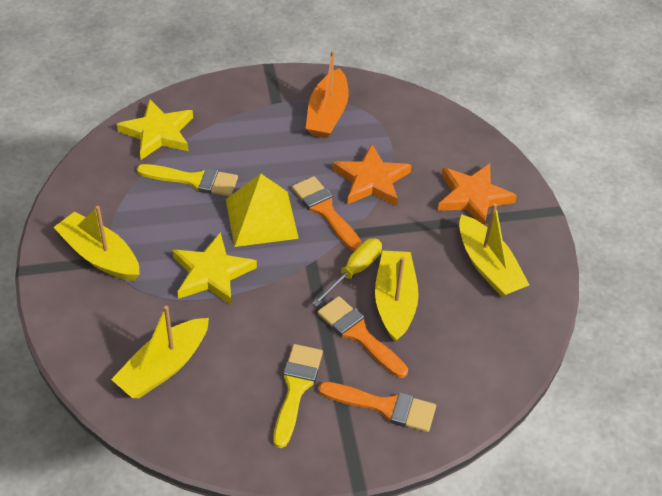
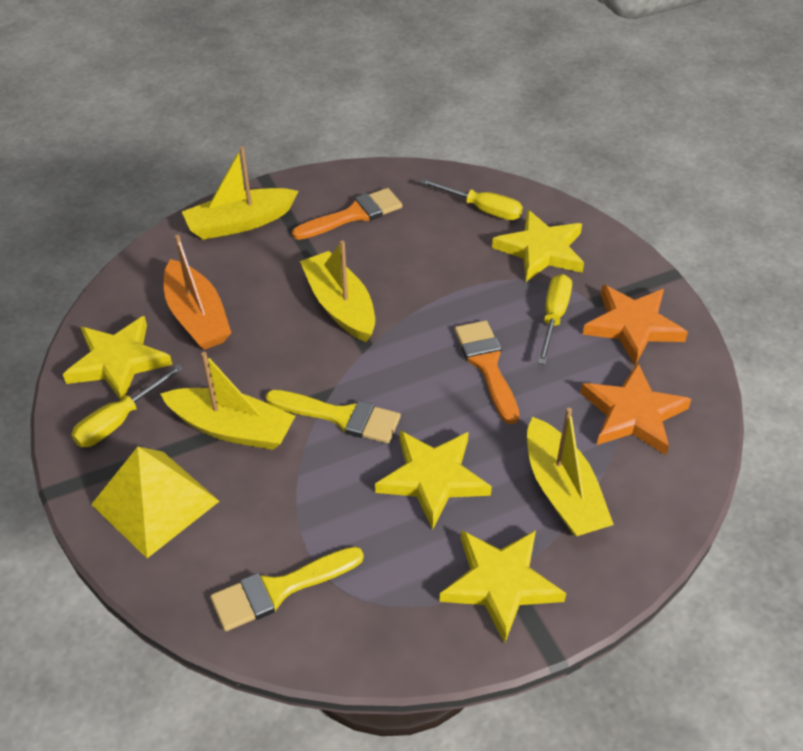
orange brush: [292,176,362,251] [317,296,408,378] [318,382,436,432] = 3 -> [292,188,403,240] [455,320,520,424] = 2
yellow screwdriver: [312,238,382,307] = 1 -> [71,364,184,447] [420,179,523,220] [538,274,572,365] = 3
yellow star: [117,99,193,160] [172,232,257,306] = 2 -> [63,316,172,400] [375,430,492,530] [439,530,566,643] [492,209,584,282] = 4

